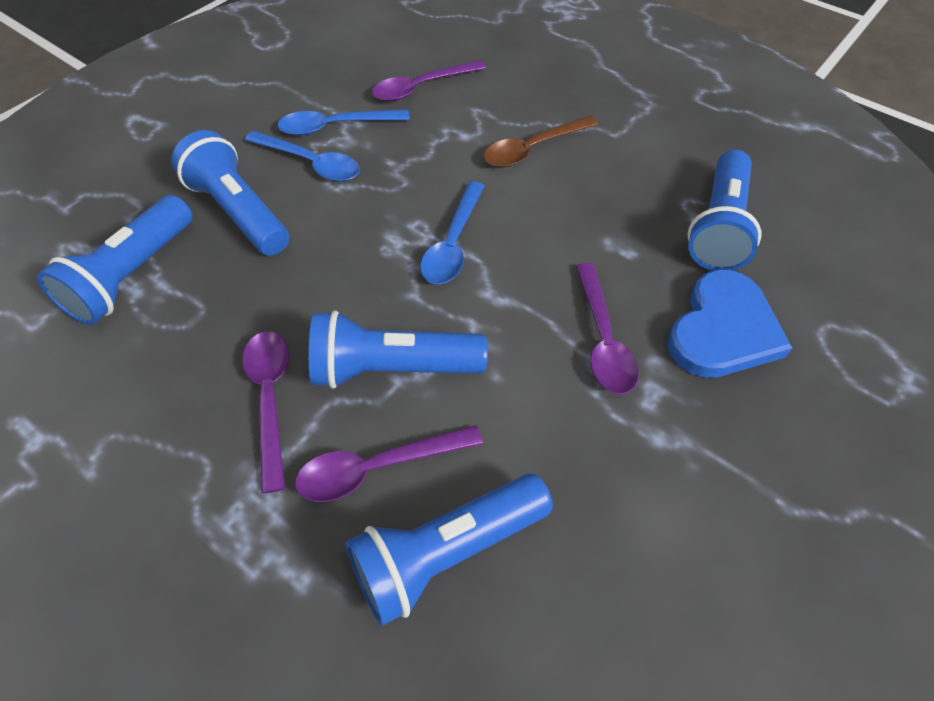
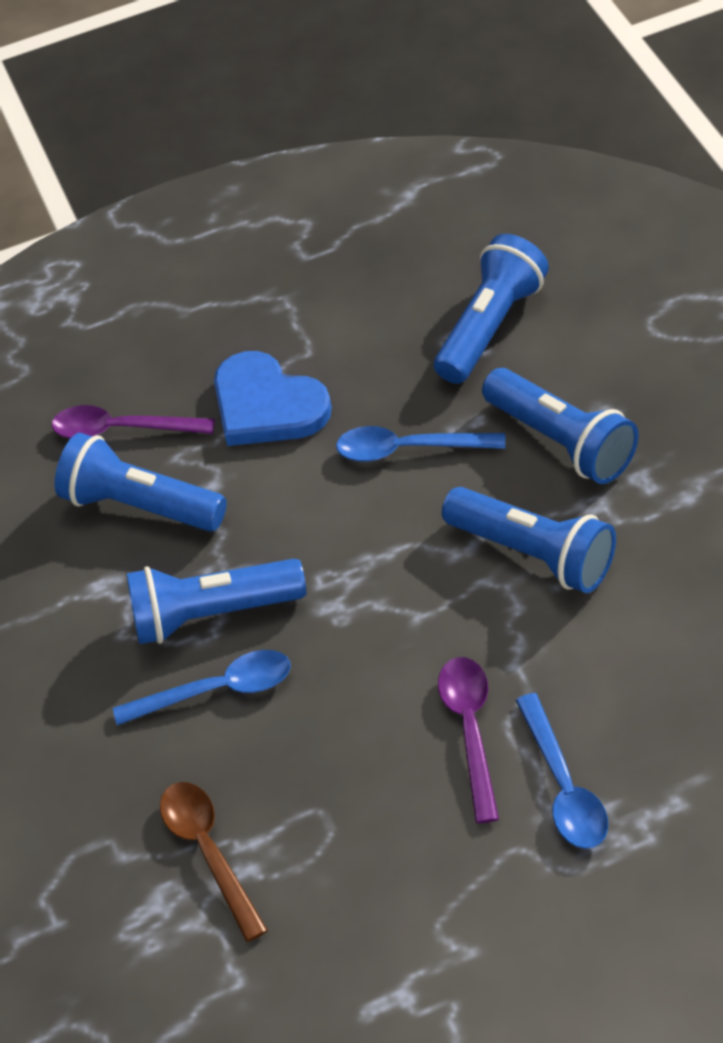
purple spoon: [242,332,289,493] [295,425,483,502] [372,60,486,101] [576,263,639,394] = 4 -> [52,405,215,439] [438,657,499,824] = 2

